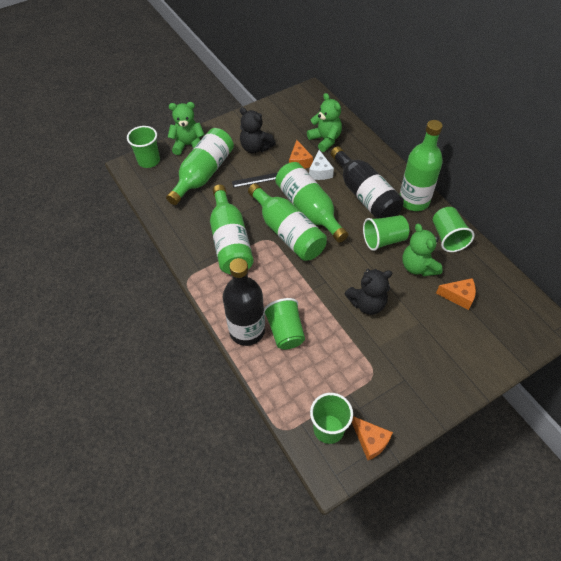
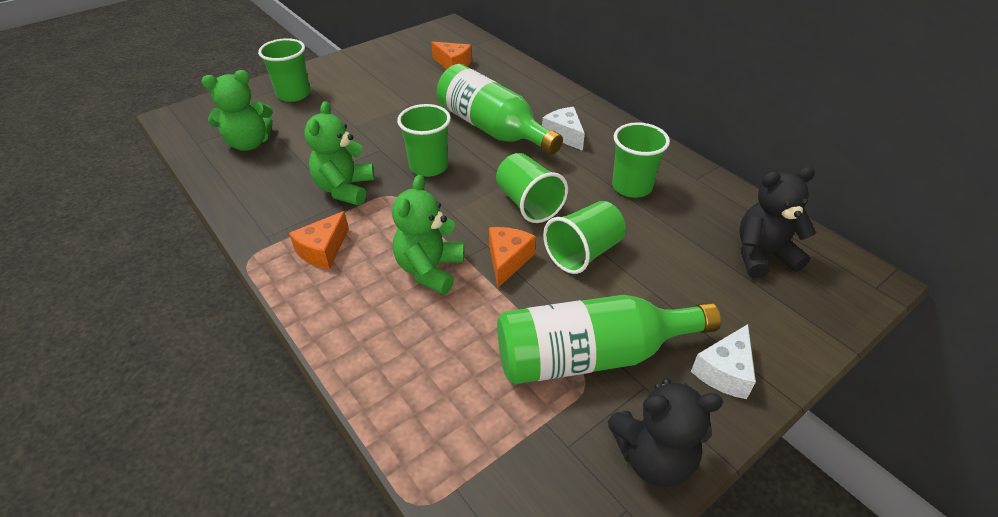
black bottle: [223,258,265,346] [331,146,404,219] = 2 -> none = 0
black ruler: [232,173,277,188] = 1 -> none = 0
green bottle: [166,128,234,205] [210,185,254,274] [248,183,327,261] [275,162,348,243] [400,120,443,211] = 5 -> [436,64,563,154] [497,295,721,384] = 2
white cheese: [309,150,334,180] = 1 -> [542,107,585,151] [691,324,756,399] = 2

